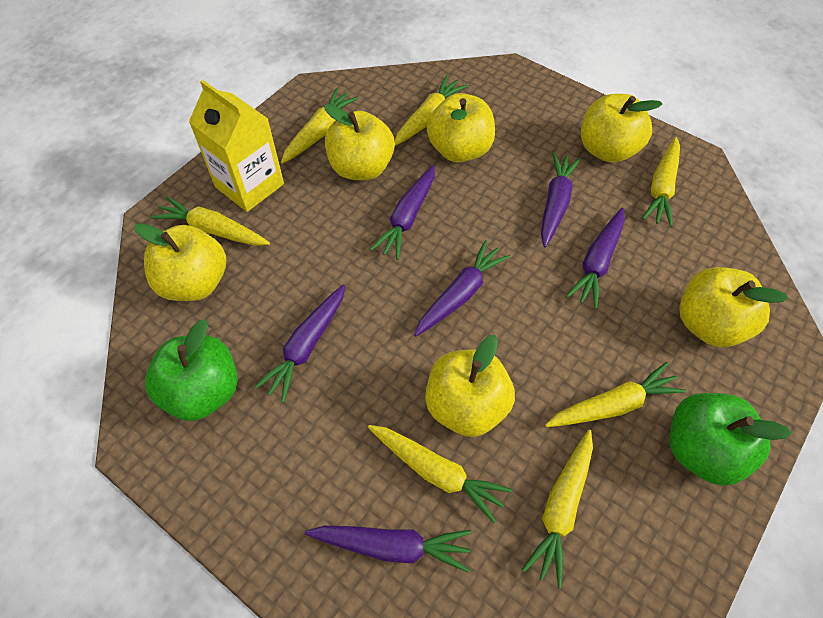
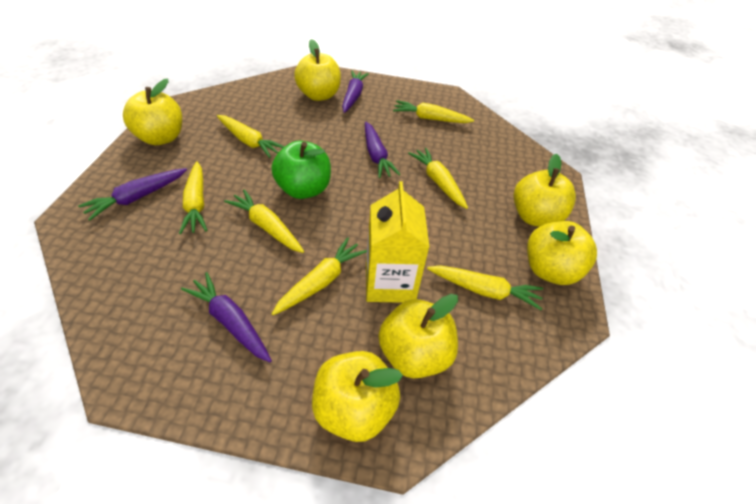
green apple: [145,319,237,421] [670,393,792,486] = 2 -> [271,141,331,199] = 1
purple carrot: [254,284,345,403] [305,526,471,572] [370,165,435,260] [414,240,510,336] [541,152,581,247] [566,208,625,309] = 6 -> [78,168,187,221] [181,272,272,362] [342,71,369,113] [365,122,401,178] = 4

